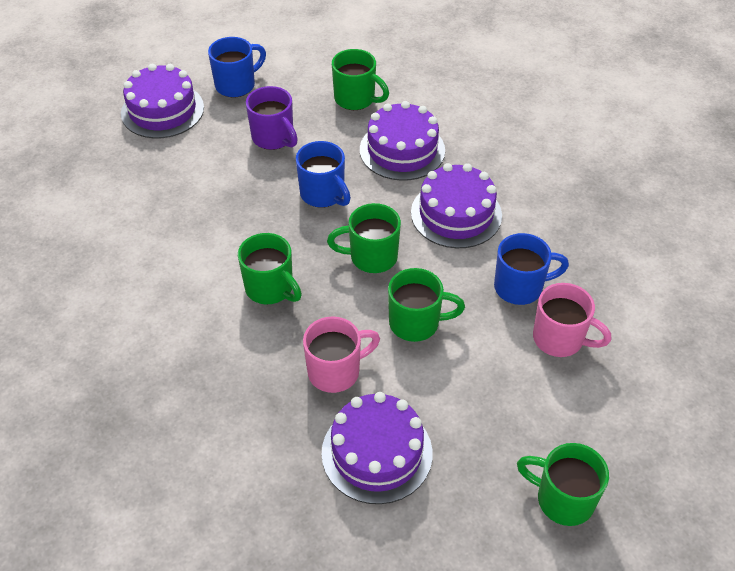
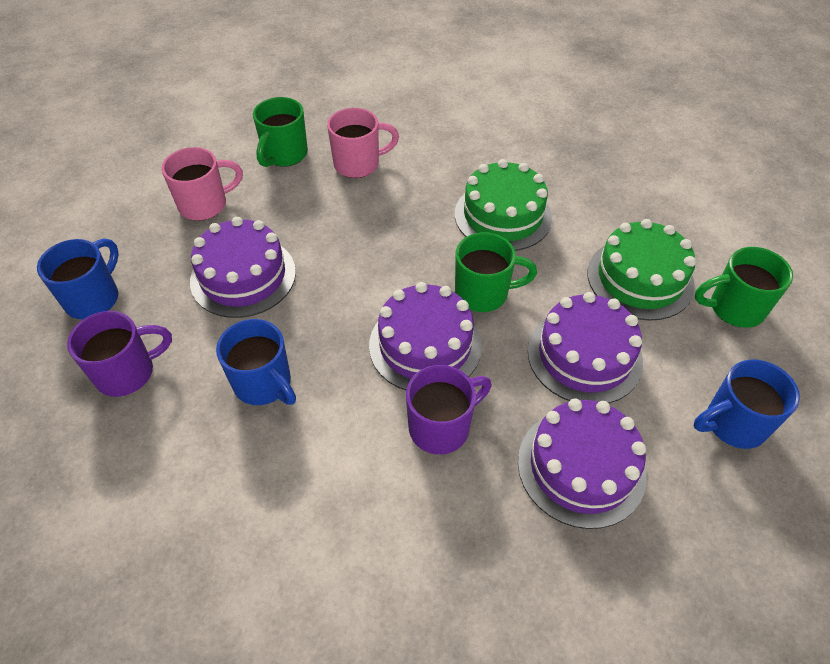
green cake: none = 0 -> [455,159,552,251] [587,219,696,321] = 2
green mug: [238,233,302,304] [327,203,401,273] [332,49,389,110] [388,268,465,342] [517,443,609,526] = 5 -> [253,97,308,167] [455,232,537,312] [695,247,793,328] = 3
purple mug: [246,86,298,150] = 1 -> [67,311,172,397] [406,365,492,454] = 2

